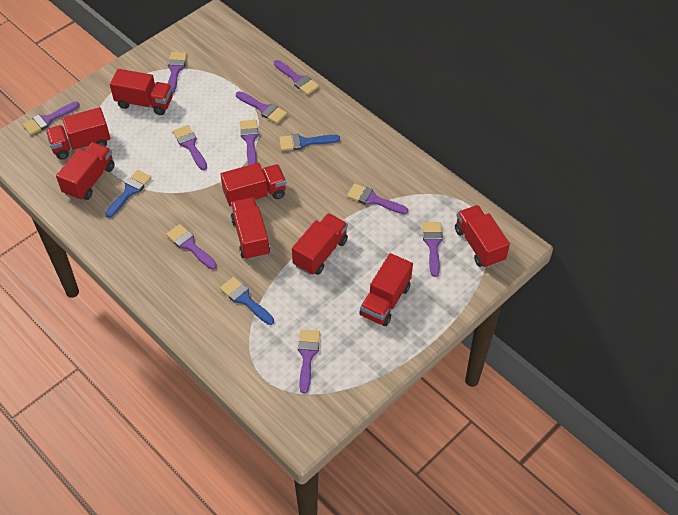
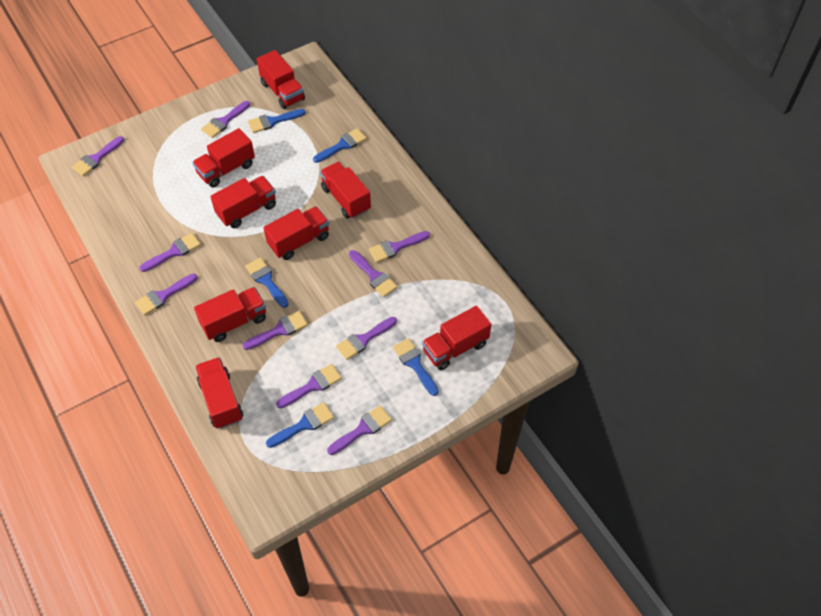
blue brush: [105,170,152,218] [220,277,274,325] [279,134,340,151] = 3 -> [245,257,289,308] [248,109,306,133] [266,402,334,448] [313,128,367,163] [393,338,439,396] = 5

